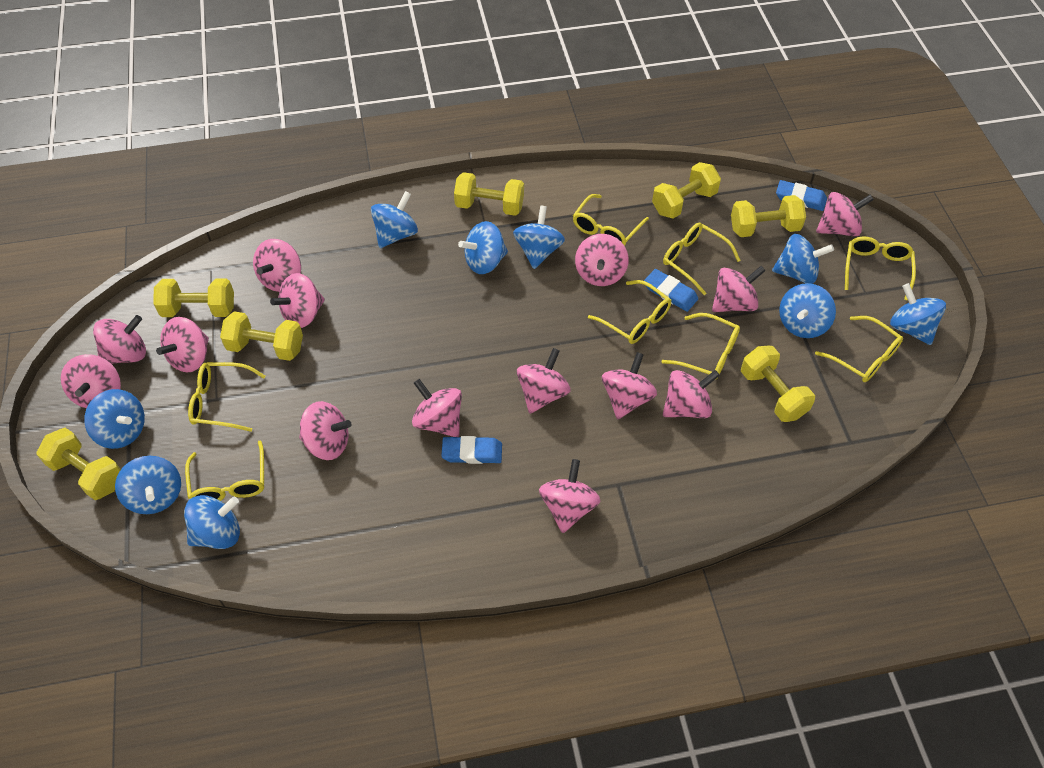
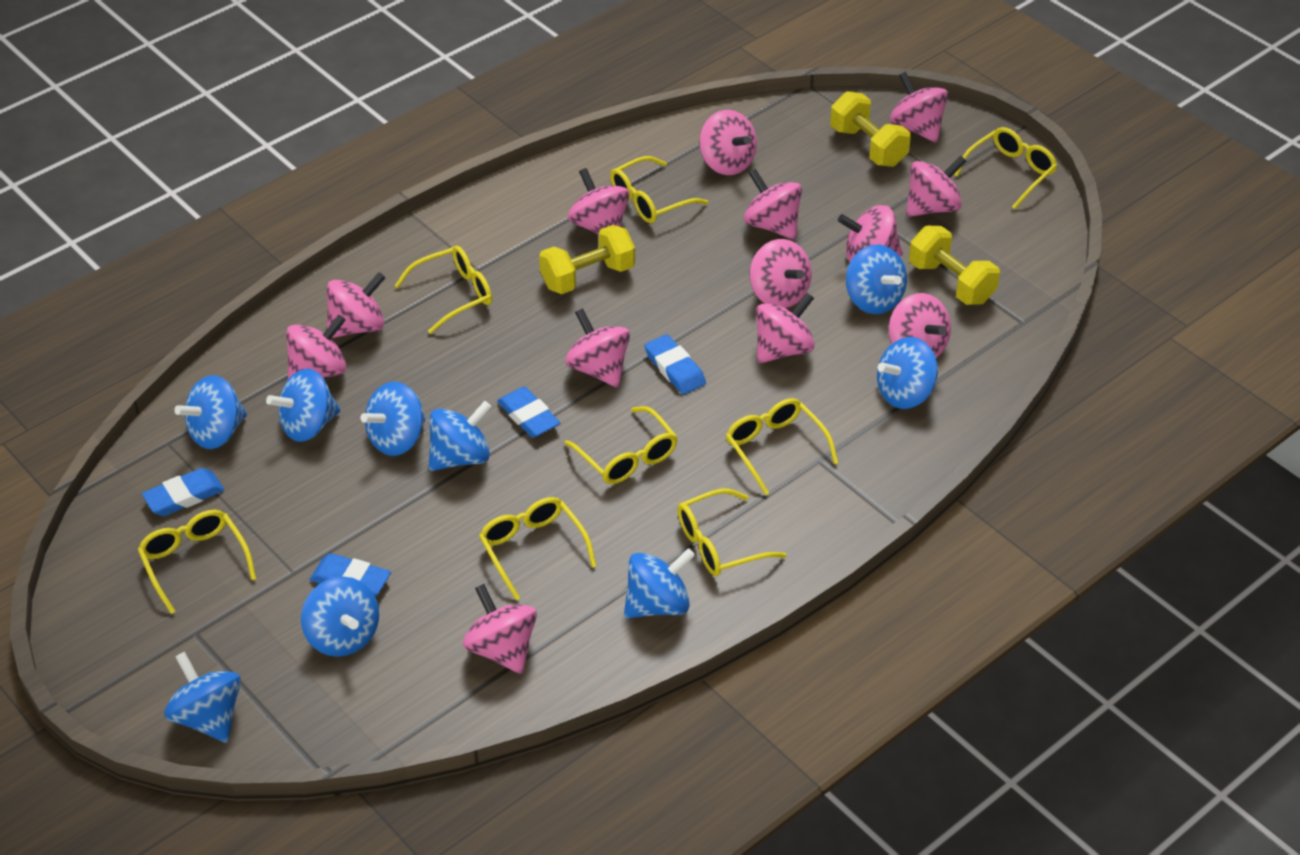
blue eraser: [442,436,502,464] [644,269,698,312] [776,180,827,211] = 3 -> [142,468,224,516] [309,553,391,596] [497,386,560,438] [644,334,706,394] = 4
pink spinning top: [61,354,121,408] [93,315,146,364] [156,317,209,373] [253,239,301,292] [270,273,325,328] [299,401,352,460] [412,379,462,437] [517,348,571,414] [539,459,600,533] [575,234,629,286] [602,352,657,420] [663,370,720,418] [712,266,766,312] [816,192,874,237] = 14 -> [286,315,346,379] [327,272,385,338] [463,584,537,674] [565,308,630,388] [568,168,630,235] [699,110,757,175] [744,169,802,239] [750,239,812,308] [756,293,815,363] [838,205,903,262] [889,293,951,358] [890,72,948,143] [906,155,966,217] = 13
yellow dumbbell: [36,428,121,500] [153,278,234,317] [220,311,303,361] [454,172,524,216] [652,162,721,219] [731,195,806,237] [741,345,815,422] = 7 -> [539,225,635,294] [830,91,911,167] [909,226,1000,305] = 3

